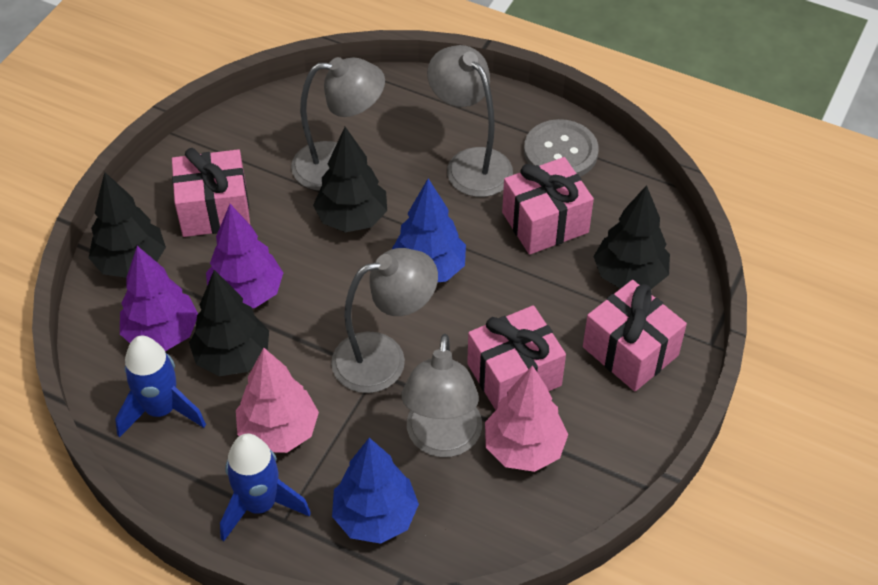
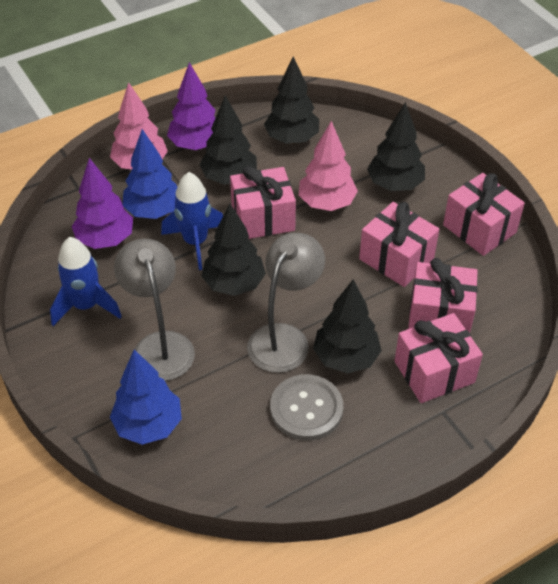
black tree: [89,172,166,278] [189,270,269,376] [313,127,387,232] [593,185,670,289] = 4 -> [199,96,257,185] [201,203,266,296] [264,56,319,144] [313,279,382,374] [367,102,425,191] = 5
grey lamp: [291,57,385,191] [331,248,438,393] [401,334,482,457] [427,45,513,197] = 4 -> [114,238,195,381] [247,233,325,373] = 2
pink gift: [172,148,250,237] [467,305,566,410] [502,157,594,255] [583,280,687,391] = 4 -> [230,166,296,239] [359,202,439,287] [395,313,483,403] [408,258,478,333] [443,173,525,256] = 5

